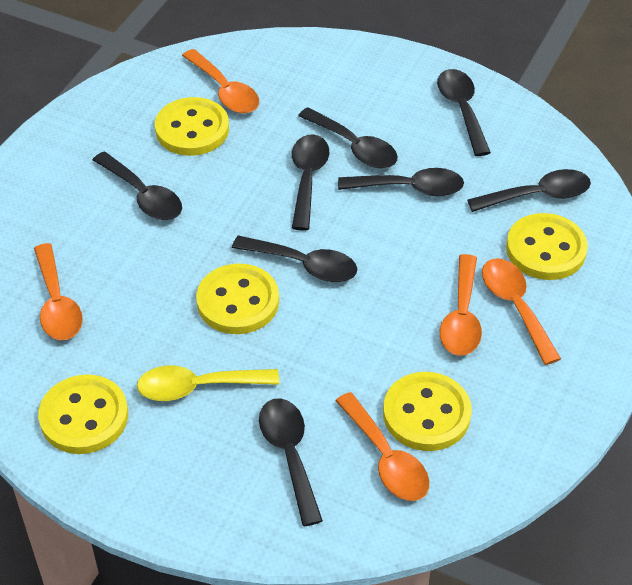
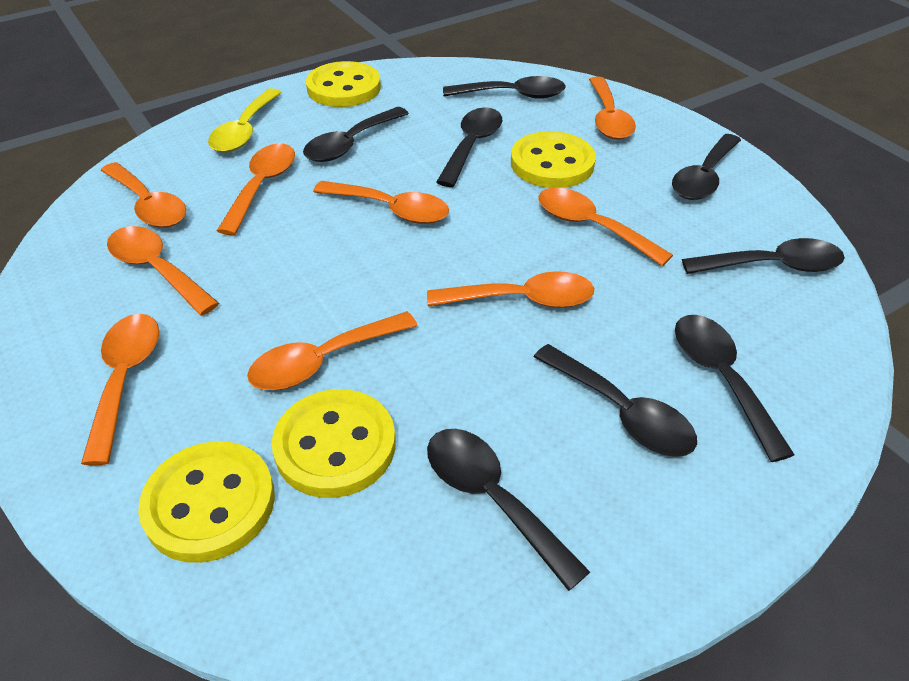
orange spoon: [34,243,83,340] [182,49,259,113] [335,392,430,501] [440,254,482,356] [482,258,561,365] = 5 -> [81,314,159,466] [101,162,186,228] [107,226,219,315] [217,143,295,235] [247,311,418,390] [313,181,449,224] [427,271,594,308] [538,187,673,266] [589,77,636,140] = 9
yellow button: [38,374,128,454] [155,97,229,156] [196,263,279,334] [383,372,472,451] [506,213,588,280] = 5 -> [138,441,275,563] [272,389,396,498] [306,61,381,107] [511,131,596,188] = 4

